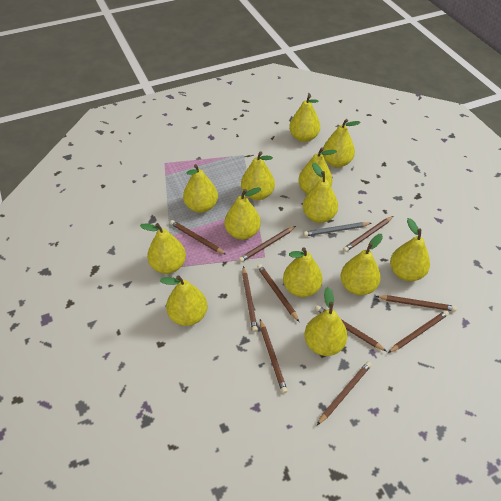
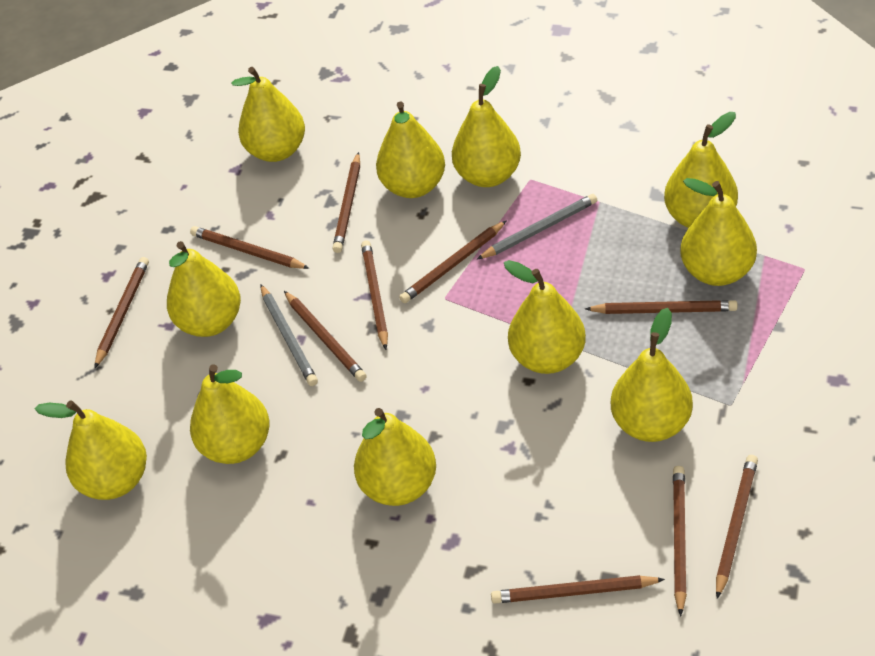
grey pencil: [303,222,371,236] = 1 -> [260,284,318,386] [477,194,597,259] = 2
yellow pear: [140,223,186,274] [160,275,208,326] [183,164,218,213] [225,187,261,240] [241,151,275,200] [283,247,323,297] [289,95,320,142] [298,147,337,194] [303,163,338,223] [304,287,347,356] [322,119,361,168] [340,234,383,295] [390,218,430,281] = 13 -> [35,400,147,500] [167,241,241,337] [190,364,270,464] [231,67,305,162] [354,408,436,506] [376,101,445,198] [452,66,521,187] [504,260,586,374] [611,308,693,442] [664,112,738,228] [680,178,757,286] = 11

